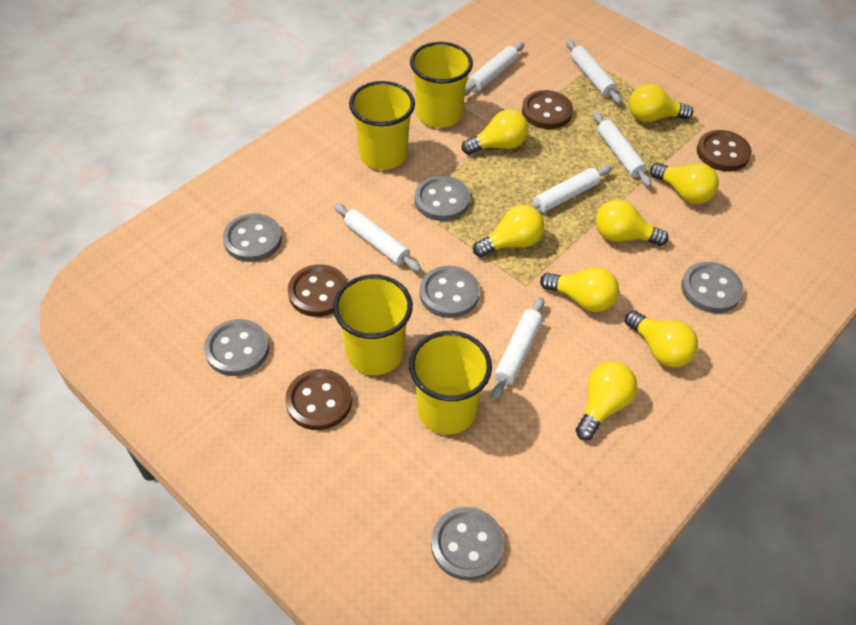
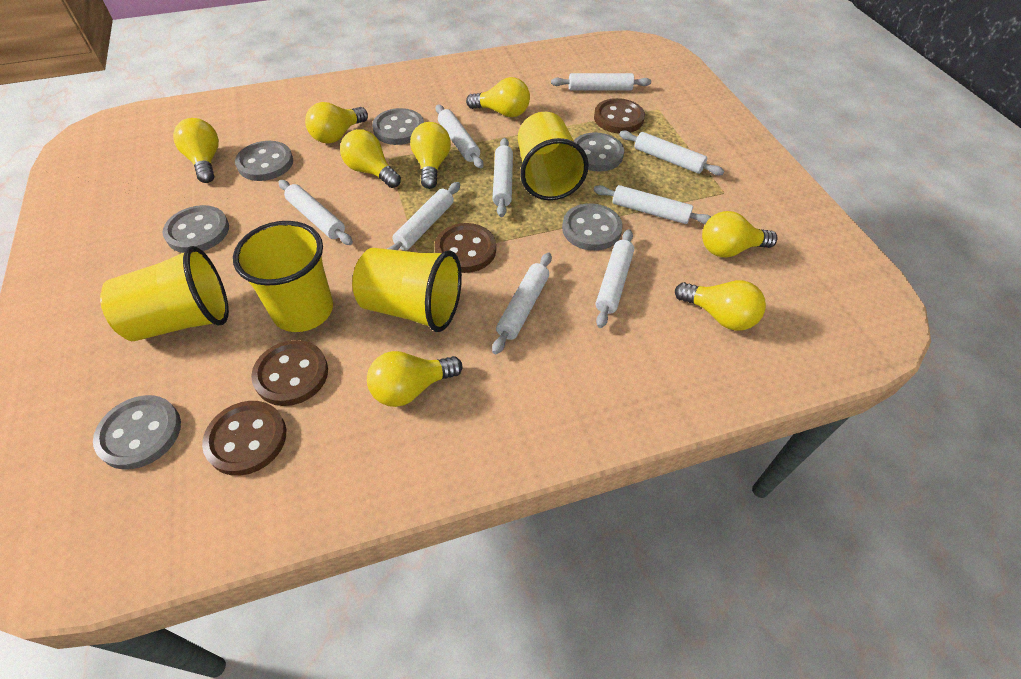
white rolling pin: [334,203,421,272] [465,42,524,96] [492,297,544,400] [530,165,612,213] [566,40,622,104] [593,112,652,187] = 6 -> [278,180,353,245] [387,182,460,251] [436,104,483,168] [492,252,552,354] [493,138,513,217] [551,73,651,91] [594,185,711,224] [596,229,634,328] [619,131,724,176] = 9

